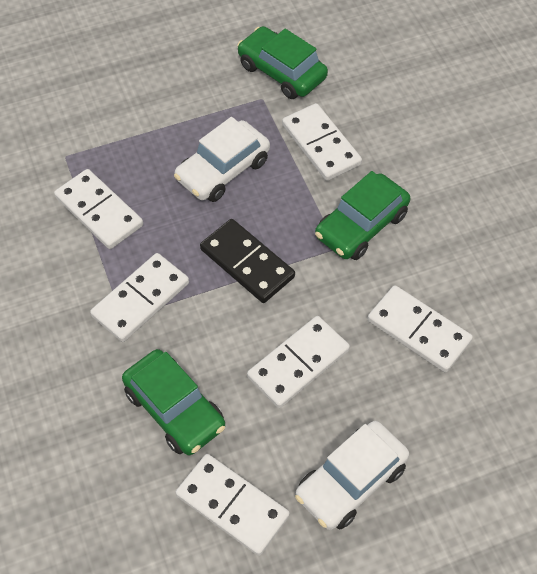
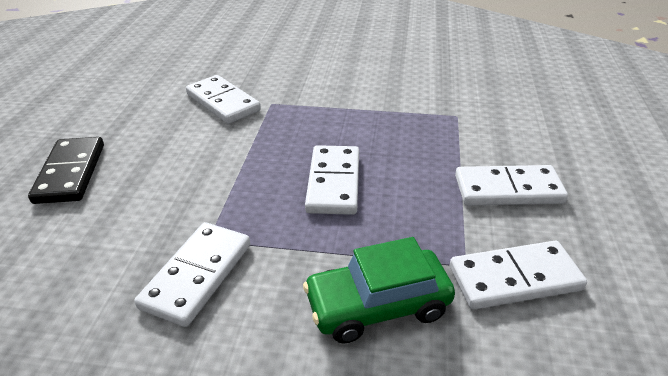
green car: [122,349,225,455] [237,26,328,99] [315,171,410,260] = 3 -> [303,237,455,344] = 1
white car: [174,117,270,202] [295,421,409,530] = 2 -> none = 0
white domino: [54,169,143,249] [90,253,189,342] [176,454,290,556] [247,316,350,408] [282,103,362,181] [367,285,473,372] = 6 -> [135,222,250,327] [186,75,261,124] [305,145,359,215] [450,241,587,310] [455,165,568,206] = 5

